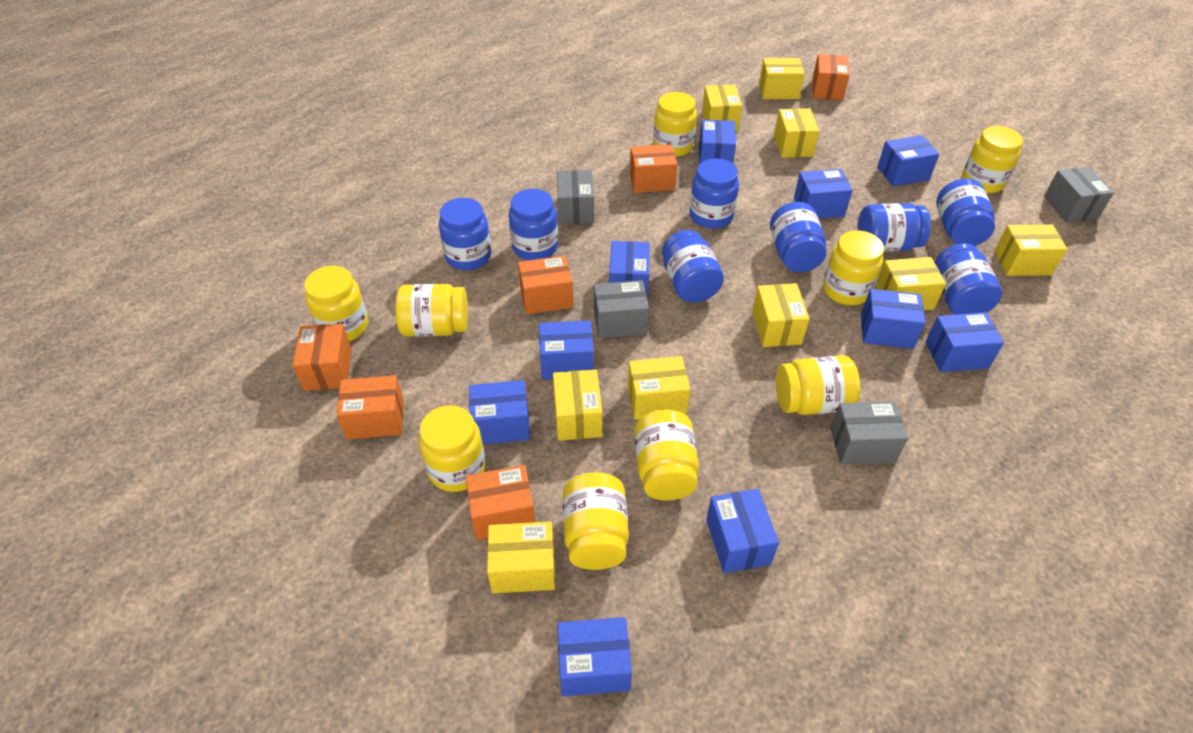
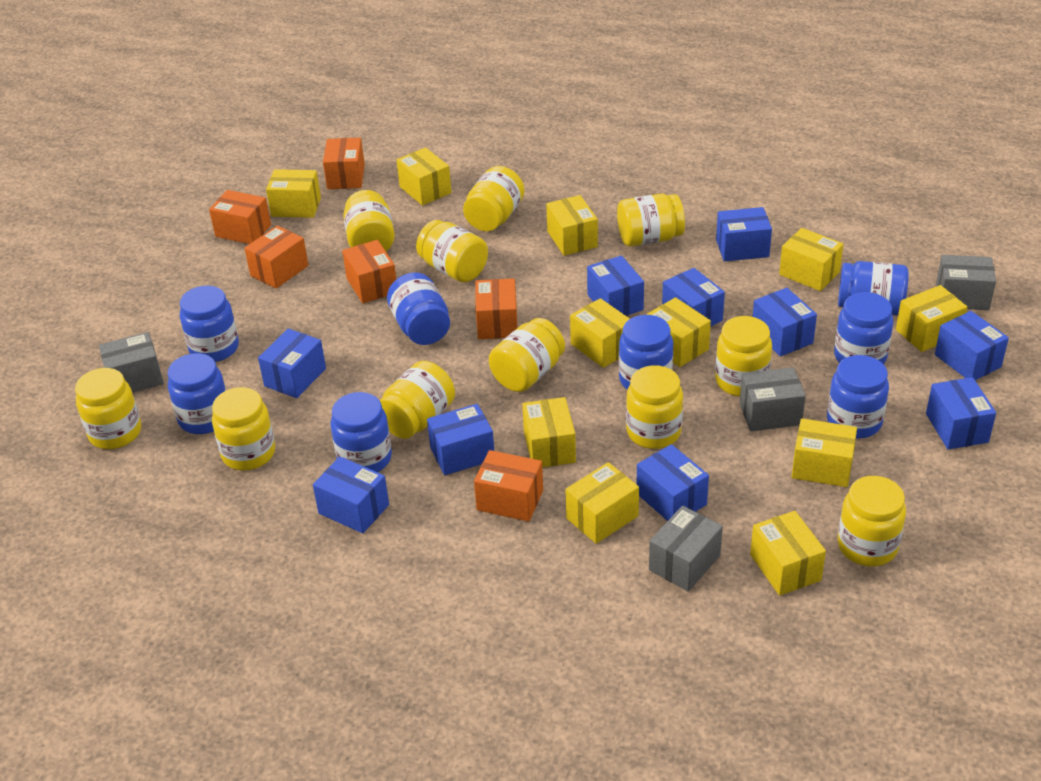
yellow box: [487,522,555,593] [553,369,603,441] [628,356,691,420] [702,85,742,131] [752,283,810,347] [759,58,805,99] [774,108,819,158] [875,257,946,310] [994,224,1067,276] = 9 -> [266,169,321,218] [396,147,452,206] [522,397,576,468] [546,195,598,256] [565,462,639,544] [570,298,630,368] [646,297,711,367] [750,511,826,596] [779,228,844,291] [792,418,857,487] [896,285,967,352] = 11
yellow jar: [304,266,368,341] [395,284,468,337] [419,405,486,492] [563,472,629,570] [634,409,699,501] [653,92,697,157] [776,355,860,415] [823,230,884,305] [962,126,1023,193] = 9 -> [75,368,141,449] [212,387,275,471] [343,190,395,251] [379,361,455,439] [416,220,488,282] [463,166,525,231] [489,318,565,392] [617,193,685,247] [626,365,683,449] [715,316,772,397] [838,476,906,567] = 11

